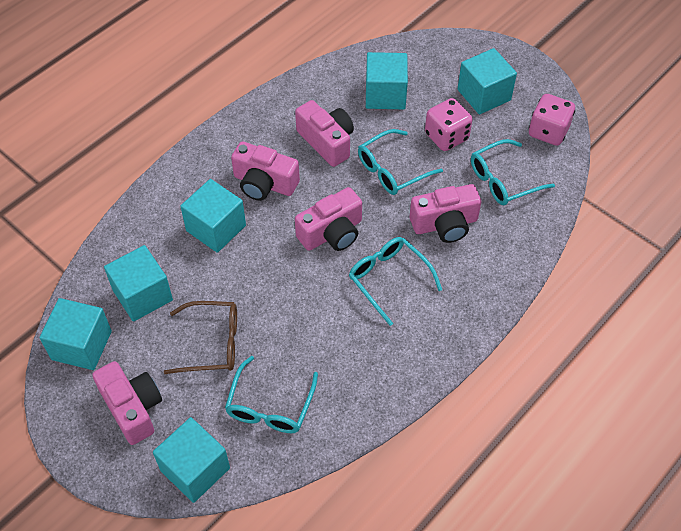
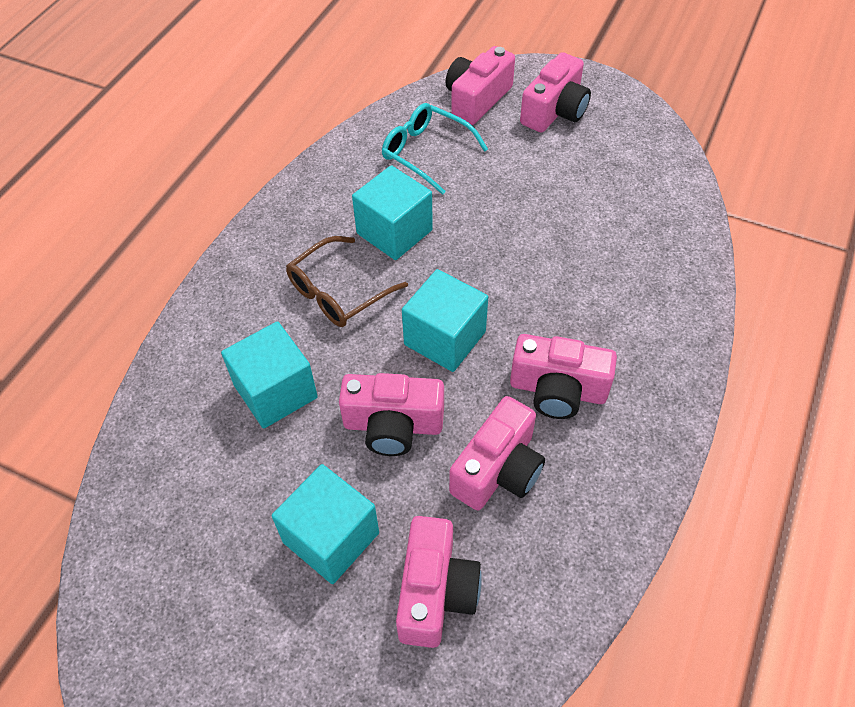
pink camera: [92,361,162,445] [231,141,300,201] [295,100,354,167] [295,187,362,251] [410,184,481,243] = 5 -> [339,373,444,456] [396,516,482,648] [446,46,515,125] [449,396,545,510] [510,334,617,419] [520,52,591,133] = 6
pink dice: [425,98,473,151] [529,94,575,146] = 2 -> none = 0
turquoise cube: [40,298,112,370] [104,245,173,322] [153,417,230,503] [180,179,246,253] [366,52,408,109] [458,48,517,115] = 6 -> [221,321,318,429] [272,464,379,584] [352,165,433,260] [402,269,488,372] = 4
turquoise glasses: [225,356,318,433] [349,237,442,326] [358,129,443,195] [471,139,555,205] = 4 -> [382,103,488,195] = 1

